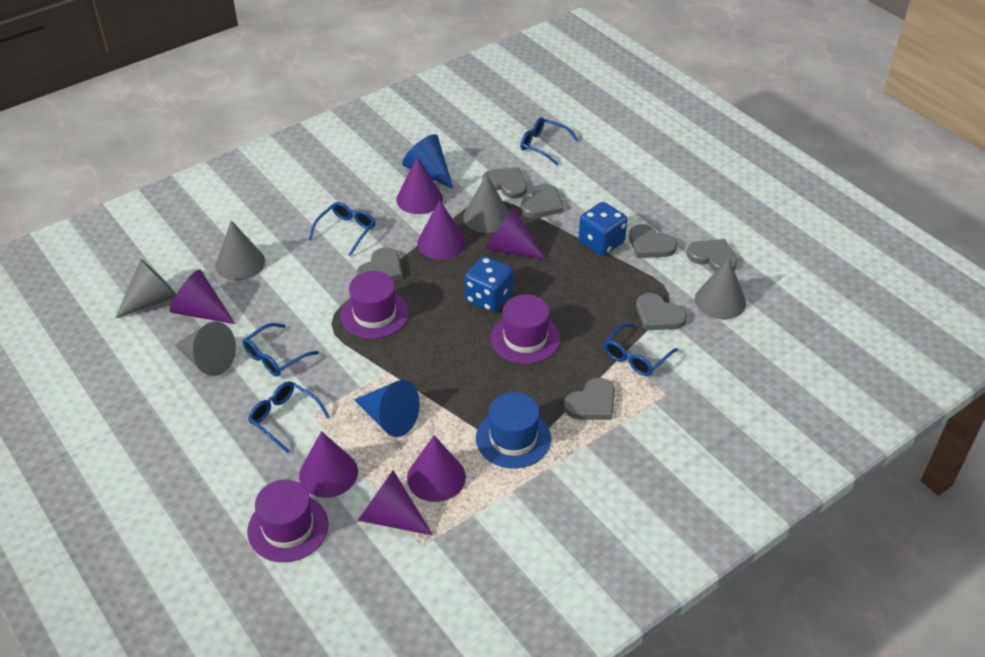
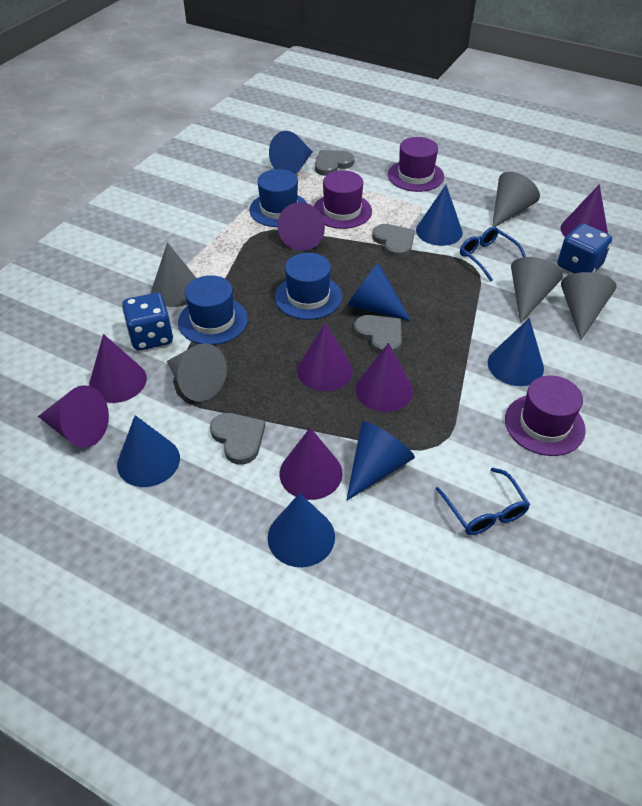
blue cone: [354,380,420,437] [402,134,454,189] = 2 -> [117,415,180,487] [268,493,335,567] [269,131,313,174] [346,421,415,501] [347,263,411,321] [416,185,463,246] [488,318,544,386] = 7
blue glasses: [243,323,319,377] [248,381,330,453] [309,202,375,257] [520,117,579,166] [604,323,678,376] = 5 -> [435,468,530,535] [460,227,526,282] = 2
blue hat: [476,392,551,469] = 1 -> [178,275,248,345] [249,169,307,227] [275,253,342,320] = 3
grey heart: [357,247,402,281] [482,167,527,198] [521,184,564,218] [564,378,615,420] [629,224,677,258] [636,293,687,330] [687,239,737,272] = 7 -> [210,413,265,464] [315,150,355,176] [354,315,402,354] [372,224,415,258] = 4

